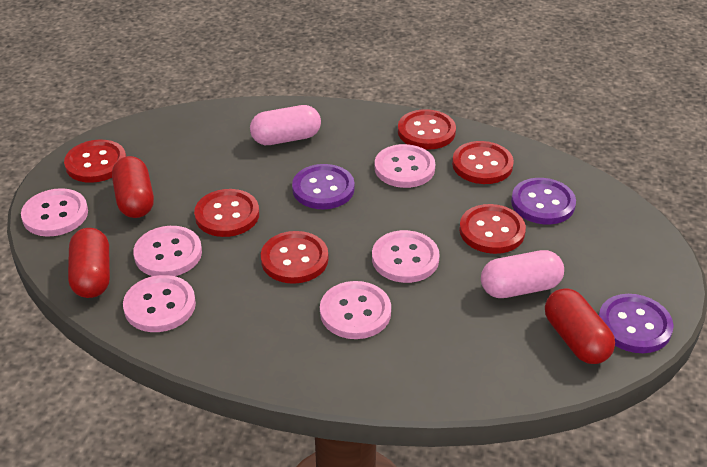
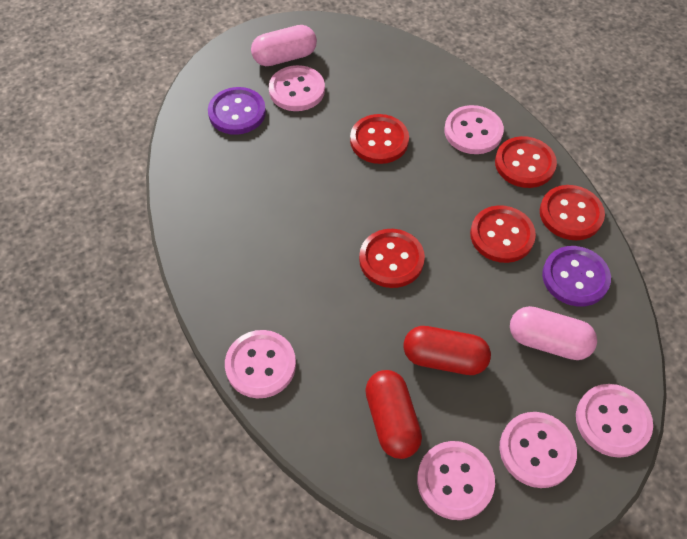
purple button: [292,164,355,209] [511,178,576,225] [599,294,674,353] = 3 -> [208,87,266,135] [542,246,611,307] = 2
red button: [64,140,126,183] [194,189,259,237] [261,231,328,284] [398,109,456,150] [452,141,514,184] [459,204,526,254] = 6 -> [350,114,409,164] [359,229,425,288] [470,205,536,263] [495,136,557,188] [540,185,605,240] = 5
red capsule: [68,228,110,298] [112,156,154,218] [545,288,615,364] = 3 -> [365,370,422,459] [404,326,491,375] = 2

